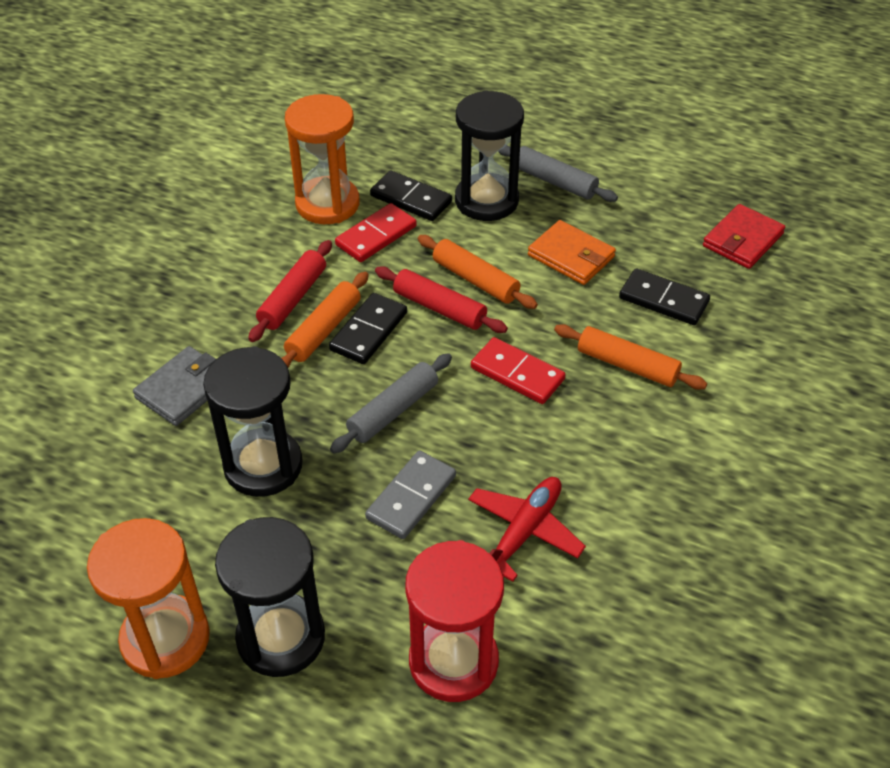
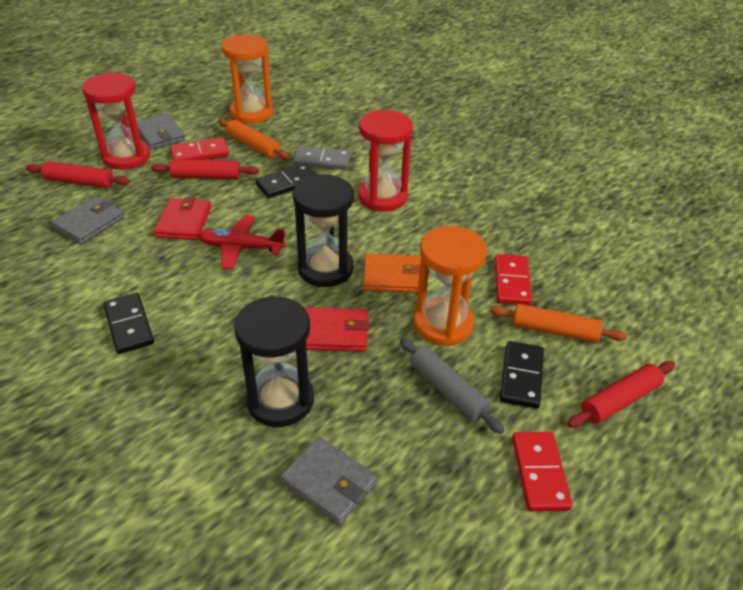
black hourglass: [203,346,302,497] [215,517,325,677] [455,90,524,221] = 3 -> [234,296,314,427] [293,174,354,287] = 2
grey rolling pin: [330,353,452,454] [498,145,618,202] = 2 -> [400,338,504,434] = 1
grey wallet: [133,346,216,426] = 1 -> [51,196,124,244] [136,114,185,150] [280,437,377,525] = 3
orange rolling pin: [282,272,369,368] [418,235,538,309] [554,324,707,390] = 3 -> [219,119,290,160] [489,304,627,343] = 2
red domino: [335,203,417,262] [471,337,566,404] = 2 -> [170,137,229,160] [495,254,532,306] [512,432,572,512] = 3
red hourglass: [405,540,504,702] = 1 -> [82,72,150,170] [358,110,413,212] = 2
red rolling pin: [248,240,332,342] [375,266,508,333] = 2 -> [26,161,130,188] [151,159,259,179] [567,361,675,428] = 3
red wallet: [703,204,785,269] = 1 -> [154,197,211,240] [305,307,369,351] = 2

